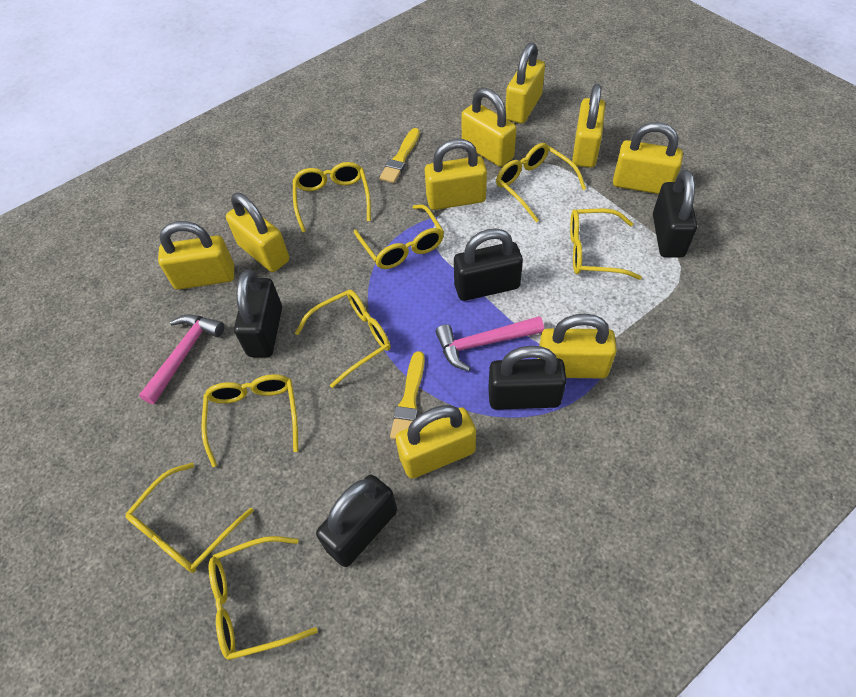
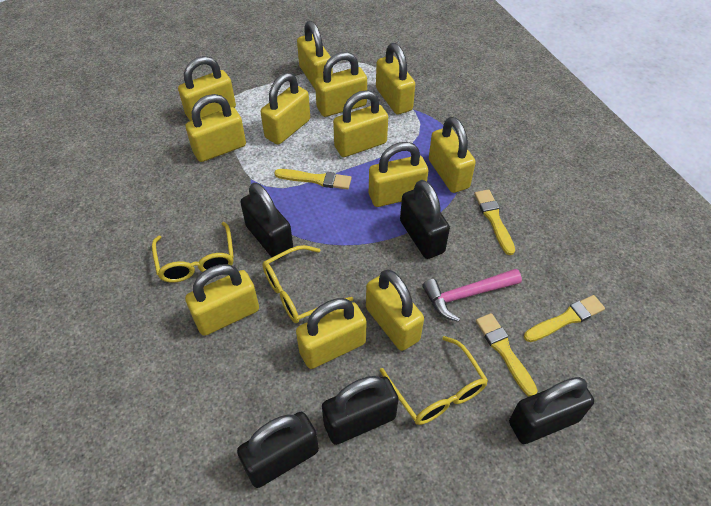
pink hammer: [139,314,224,404] [435,316,544,371] = 2 -> [422,269,522,322] = 1
yellow brush: [380,128,420,183] [390,351,425,440] = 2 -> [274,169,352,190] [474,189,515,255] [476,313,538,397] [524,295,605,342] = 4
yellow glasses: [126,463,253,573] [201,374,298,467] [209,536,318,660] [293,162,371,233] [295,290,391,388] [354,204,444,269] [496,143,586,223] [570,209,642,280] = 8 -> [152,222,234,282] [262,245,353,323] [380,336,488,425] = 3
yellow padlock: [158,221,234,290] [226,193,289,272] [395,405,476,479] [425,139,487,210] [462,88,517,167] [505,42,545,124] [538,313,617,379] [572,84,605,168] [613,122,683,194] = 9 -> [178,56,236,121] [185,264,259,336] [186,94,246,162] [261,73,310,145] [296,298,367,369] [297,21,333,89] [315,52,367,117] [333,90,388,157] [366,269,424,351] [369,142,428,207] [376,43,415,115] [429,117,476,193] = 12

